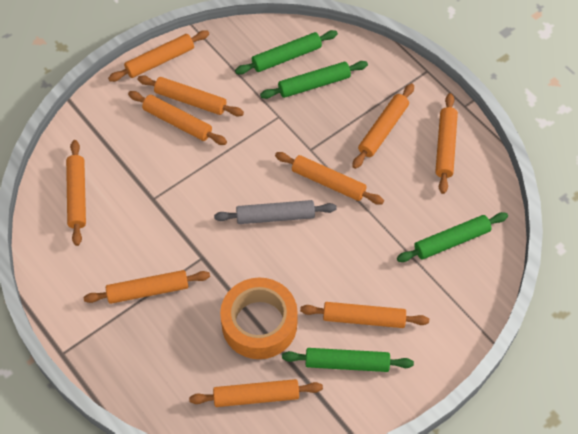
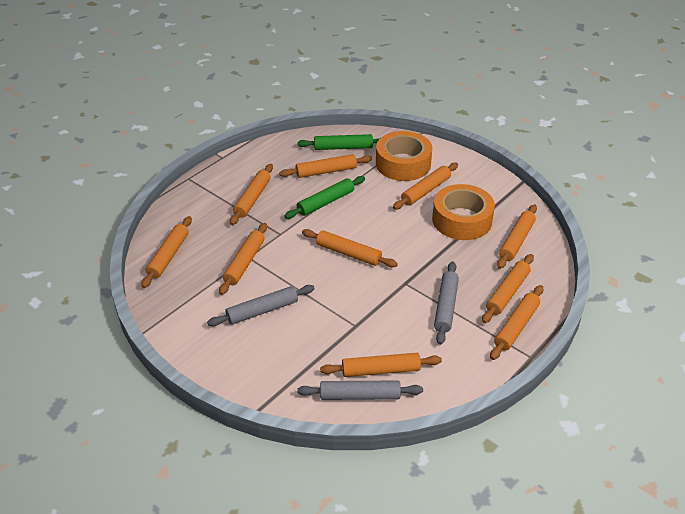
green rolling pin: [235,30,338,75] [260,61,368,99] [282,348,414,372] [397,212,508,262] = 4 -> [284,176,365,219] [297,134,380,150] = 2
grey rolling pin: [214,200,337,224] = 1 -> [207,285,315,326] [297,380,423,400] [434,262,459,345] = 3
orange tape: [220,278,298,359] = 1 -> [376,131,432,181] [432,184,495,240] = 2

